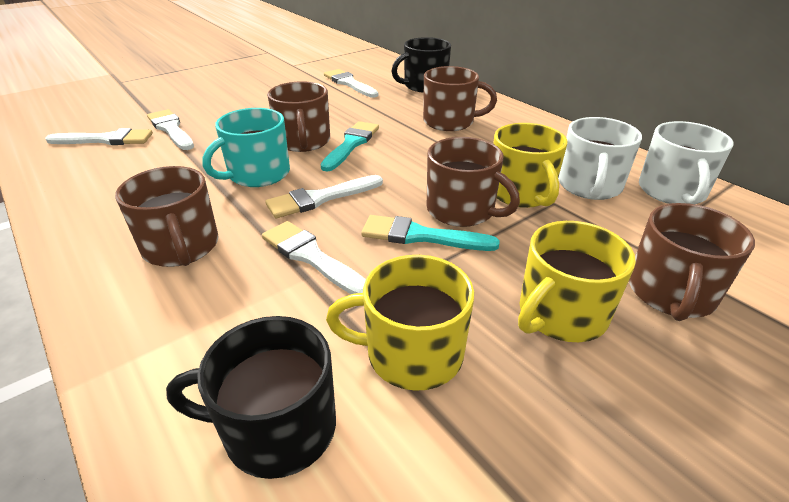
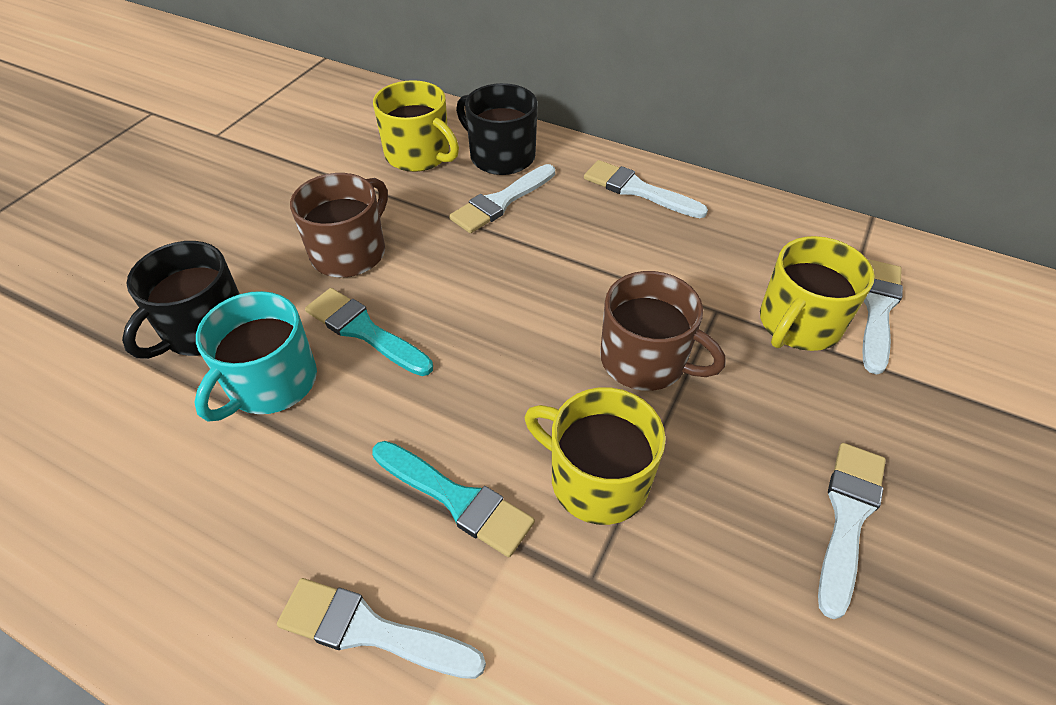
brown mug: [115,166,219,267] [267,81,330,152] [423,66,497,131] [427,137,520,227] [629,203,755,321] = 5 -> [290,173,388,277] [600,271,726,391] = 2
white mug: [558,117,642,200] [639,121,734,204] = 2 -> none = 0

